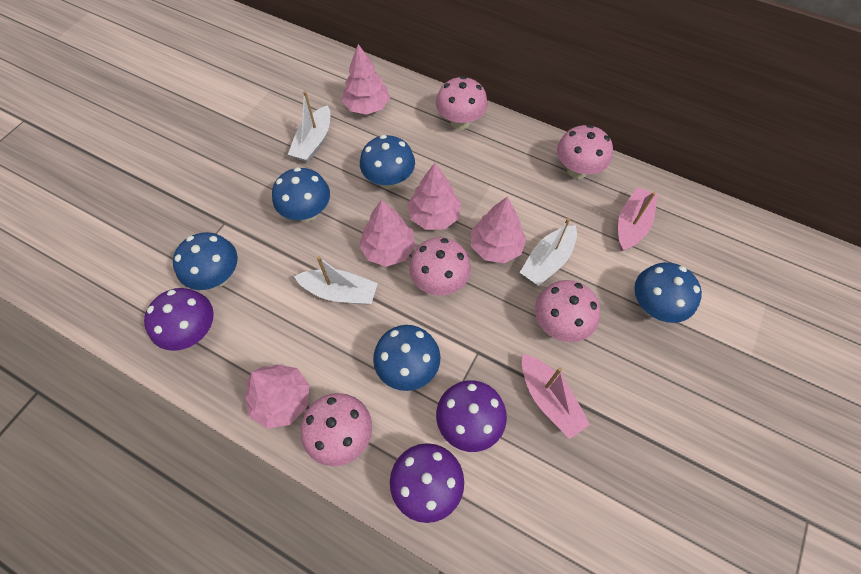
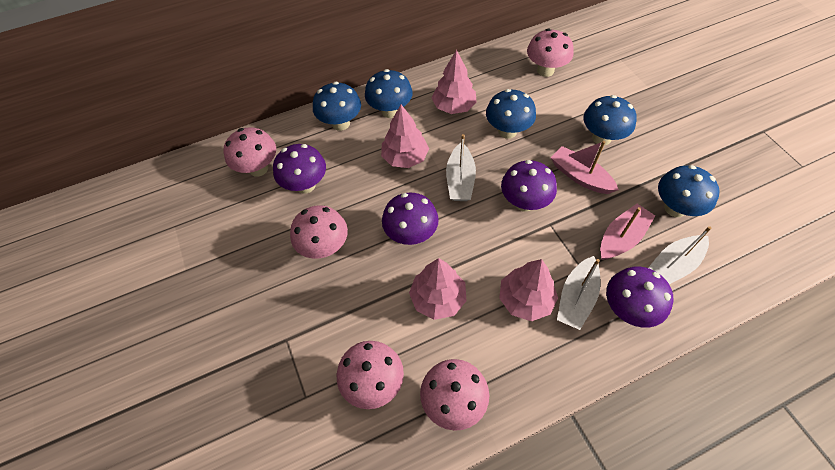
pink tree: [245,364,310,429] [342,44,390,115] [359,199,415,267] [407,163,461,230] [471,196,526,263] = 5 -> [381,105,429,168] [409,258,467,320] [432,50,477,114] [499,259,558,321] = 4
purple mushroom: [144,288,214,351] [390,443,464,523] [436,380,507,452] = 3 -> [273,144,326,194] [382,192,439,245] [501,160,557,212] [606,267,673,328] = 4

